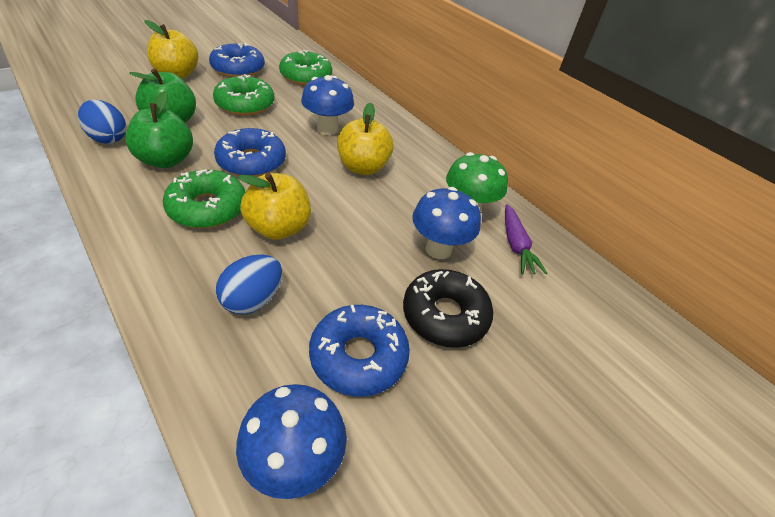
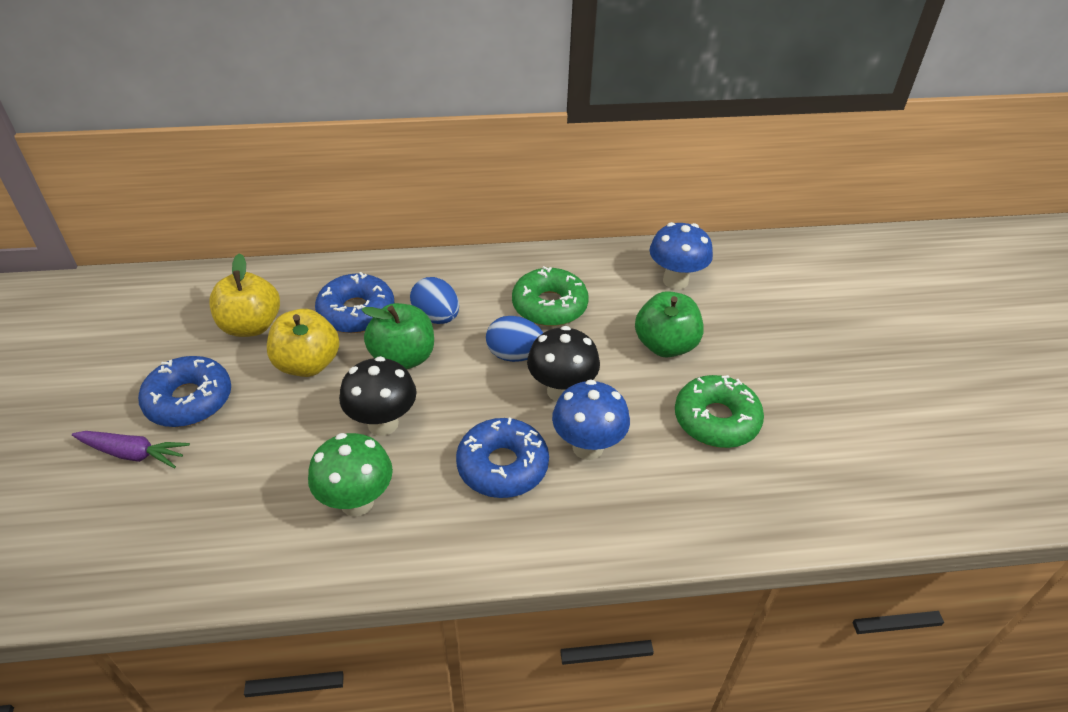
black donut: [403,269,493,348] = 1 -> none = 0
black mushroom: none = 0 -> [339,356,417,436] [527,326,600,402] = 2
blue mushroom: [236,384,347,499] [301,75,354,135] [412,187,481,259] = 3 -> [552,379,630,460] [650,222,713,289] = 2
green donut: [163,169,245,228] [213,74,274,116] [279,50,332,86] = 3 -> [512,266,589,326] [675,375,764,448] = 2
yellow apple: [144,20,198,79] [238,173,311,240] [337,103,394,175] = 3 -> [209,253,280,337] [267,309,340,377] = 2

